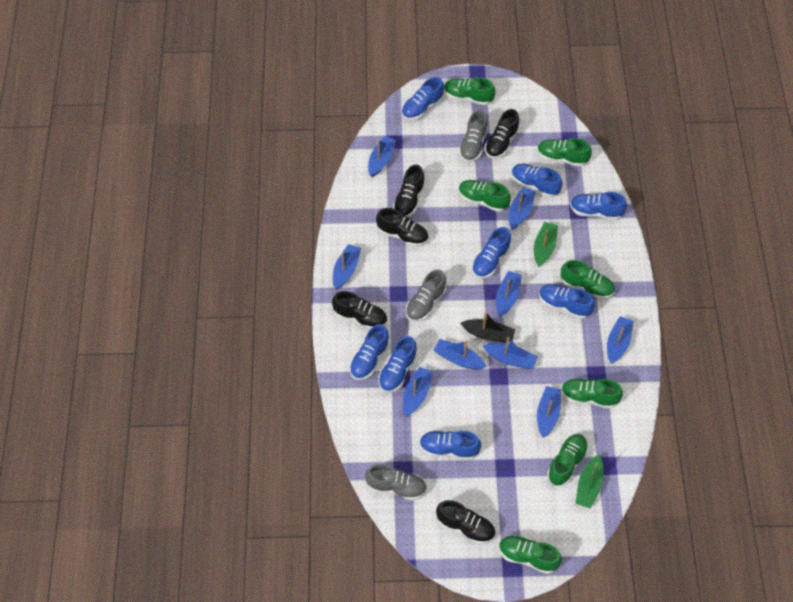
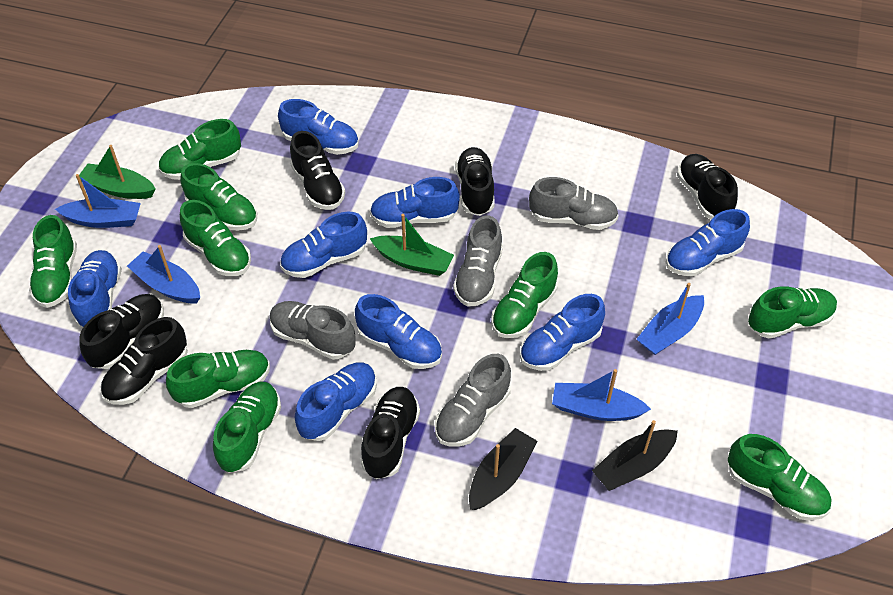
black boat: [460,312,515,343] = 1 -> [469,428,537,510] [592,420,678,491] = 2
black shoe: [332,291,387,329] [376,208,429,247] [393,164,425,217] [436,500,495,544] [485,109,519,159] = 5 -> [79,294,164,369] [101,317,188,405] [290,131,345,210] [360,387,420,479] [455,147,495,216] [677,154,738,220] = 6
blue boat: [333,244,361,289] [368,136,396,177] [403,367,433,416] [433,339,487,370] [483,337,538,369] [496,271,522,317] [509,187,536,230] [537,386,561,438] [607,316,634,364] = 9 -> [55,174,141,228] [127,245,200,304] [552,369,651,421] [637,283,704,355] = 4
green shoe: [444,77,495,105] [459,180,511,212] [499,535,562,574] [537,138,592,167] [547,434,588,486] [561,260,615,299] [561,378,623,409] = 7 -> [29,215,77,308] [158,119,241,180] [166,350,270,408] [180,163,257,231] [180,200,251,276] [213,382,281,473] [491,252,558,338] [728,434,832,521] [748,286,837,339] = 9
grey shoe: [365,464,427,501] [406,269,446,322] [459,110,488,162] = 3 -> [270,301,356,360] [435,354,511,446] [453,216,503,307] [529,177,619,230] = 4

